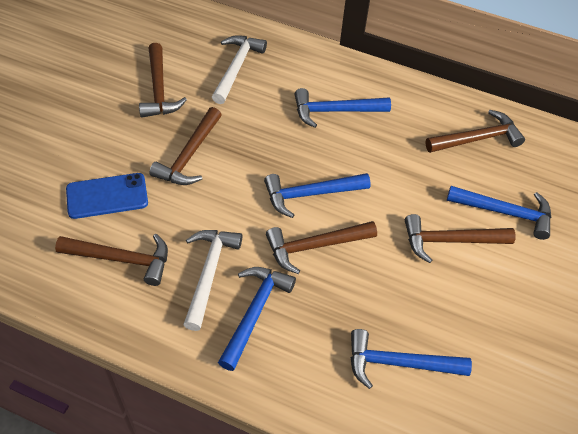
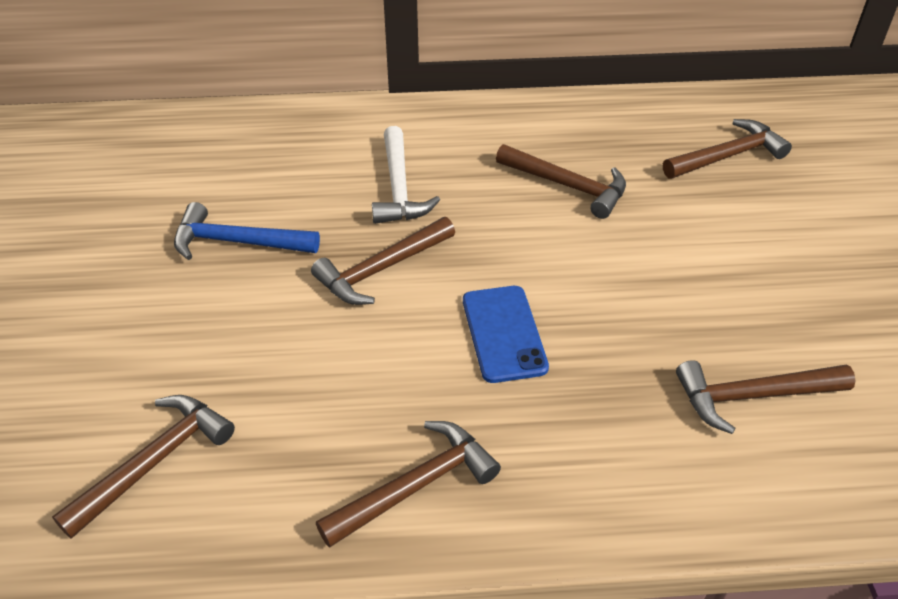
blue hammer: [218,267,296,371] [264,173,371,218] [295,88,391,128] [350,329,472,389] [447,186,551,240] = 5 -> [174,202,320,260] = 1
white hammer: [183,230,242,331] [212,35,267,104] = 2 -> [372,126,440,224] = 1

